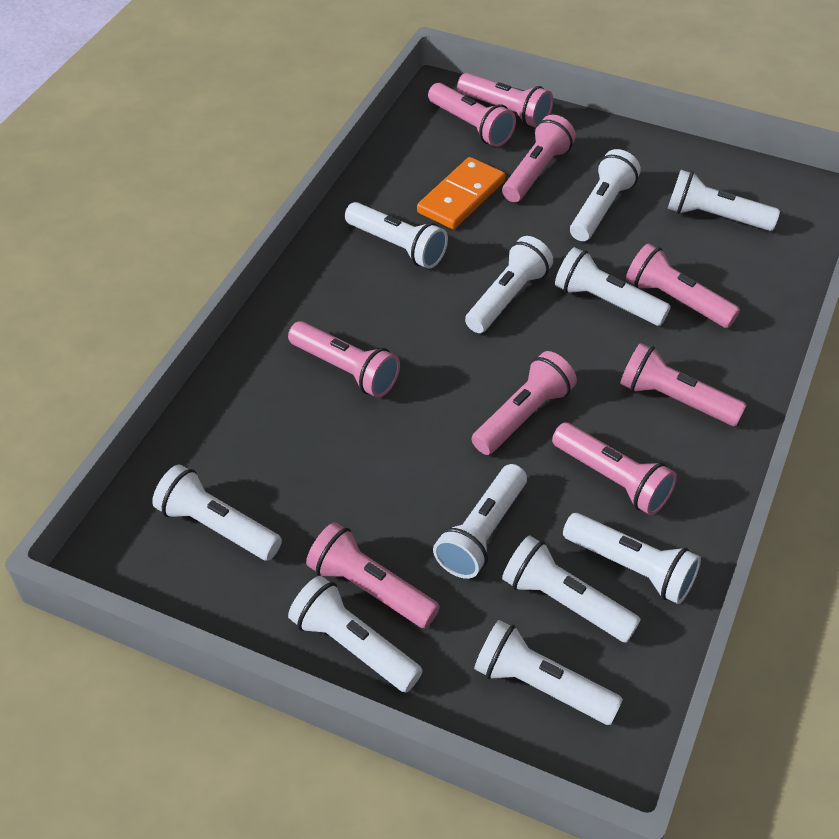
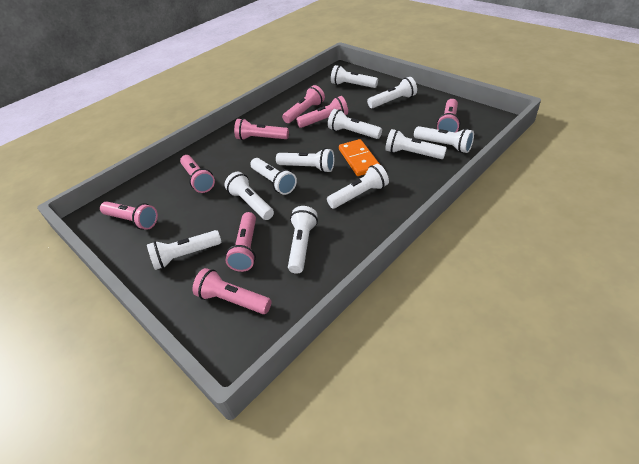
pink flashlight: [288,321,400,398] [306,522,440,628] [428,83,516,147] [457,73,553,127] [472,351,577,455] [502,115,576,202] [552,422,677,515] [620,343,747,426] [626,243,740,328] = 9 -> [100,202,158,230] [180,155,215,193] [192,268,271,314] [225,212,256,272] [234,118,289,140] [282,85,325,123] [296,96,348,128] [437,99,460,133] = 8

